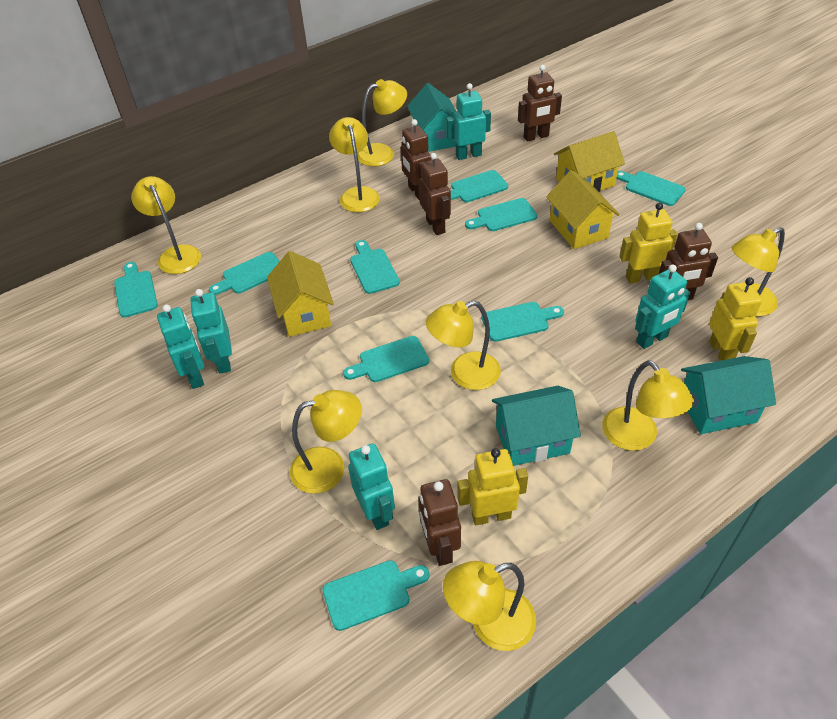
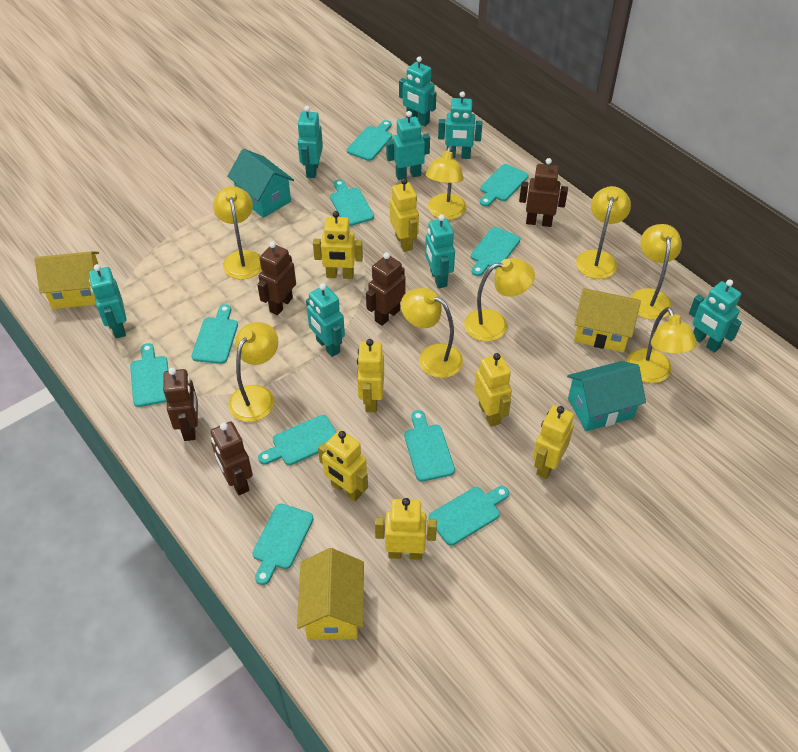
turquoise cutting board: [114,262,158,318] [209,252,280,295] [323,560,430,631] [343,336,429,382] [350,240,400,294] [450,170,508,202] [465,198,537,231] [481,302,564,342] [616,171,686,206] = 9 -> [130,343,169,407] [191,304,238,364] [253,504,314,585] [258,415,336,465] [330,180,374,226] [347,120,392,161] [404,410,455,481] [428,486,509,546] [471,227,520,276] [480,164,529,207] = 10
turquoise house: [407,83,456,152] [492,386,581,466] [681,356,776,434] = 3 -> [227,149,294,218] [567,361,646,431] = 2
turquoise robot: [157,305,204,389] [190,289,232,374] [348,443,395,530] [446,83,491,160] [635,265,690,349] = 5 -> [89,264,126,338] [297,106,323,178] [306,283,345,357] [386,111,430,180] [399,56,436,127] [425,215,455,289] [438,91,482,159] [689,279,742,353] = 8
yellow robot: [458,448,528,525] [619,203,678,284] [709,277,762,361] = 3 -> [313,211,363,279] [318,430,368,501] [357,339,384,412] [375,498,437,560] [390,178,419,252] [474,353,512,427] [533,405,574,479] = 7

